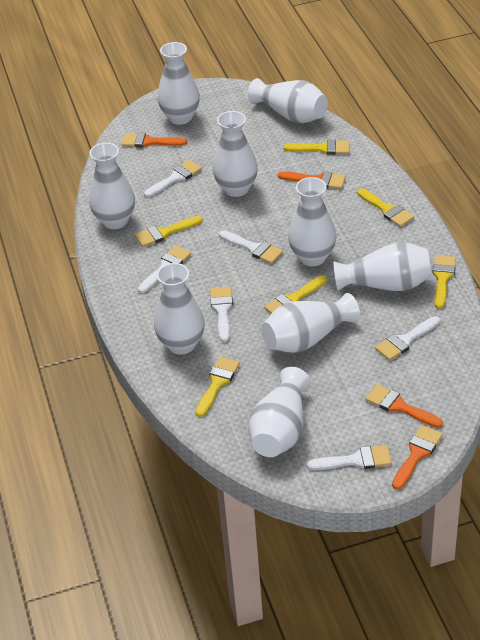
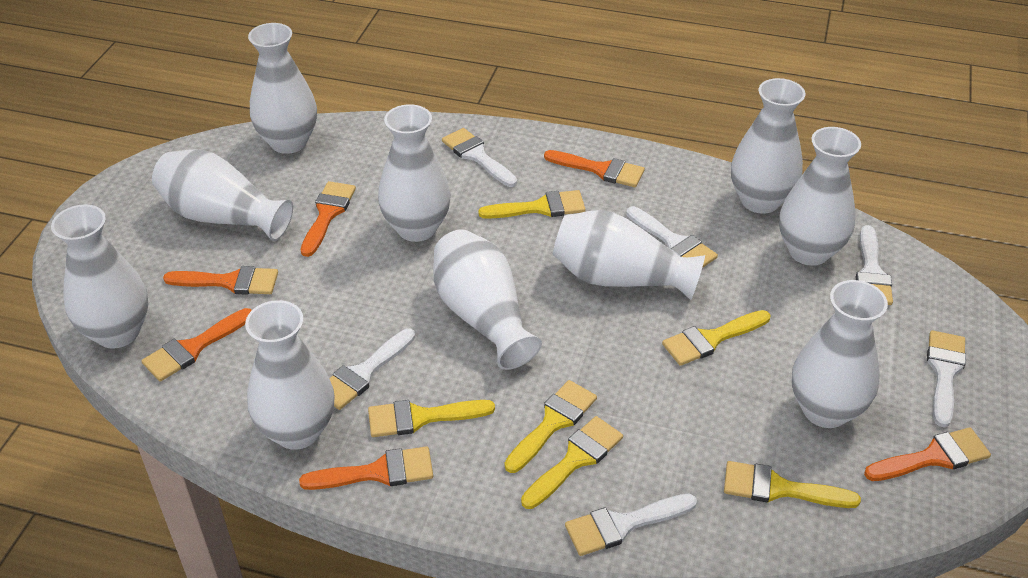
orange brush: [122,132,187,147] [278,171,346,189] [366,384,443,428] [392,425,443,490] = 4 -> [141,308,252,381] [163,266,278,295] [299,446,433,490] [301,181,356,257] [544,150,645,187] [864,427,991,481] = 6
white vase: [89,143,135,229] [154,263,205,355] [158,42,200,125] [213,111,258,197] [248,78,328,123] [248,367,311,457] [262,293,360,353] [288,177,336,266] [333,242,432,291] = 9 -> [51,204,148,349] [152,149,293,241] [245,300,335,450] [248,23,317,154] [378,104,451,242] [433,229,542,370] [553,210,705,300] [731,78,805,214] [779,127,861,266] [792,280,888,428] = 10

